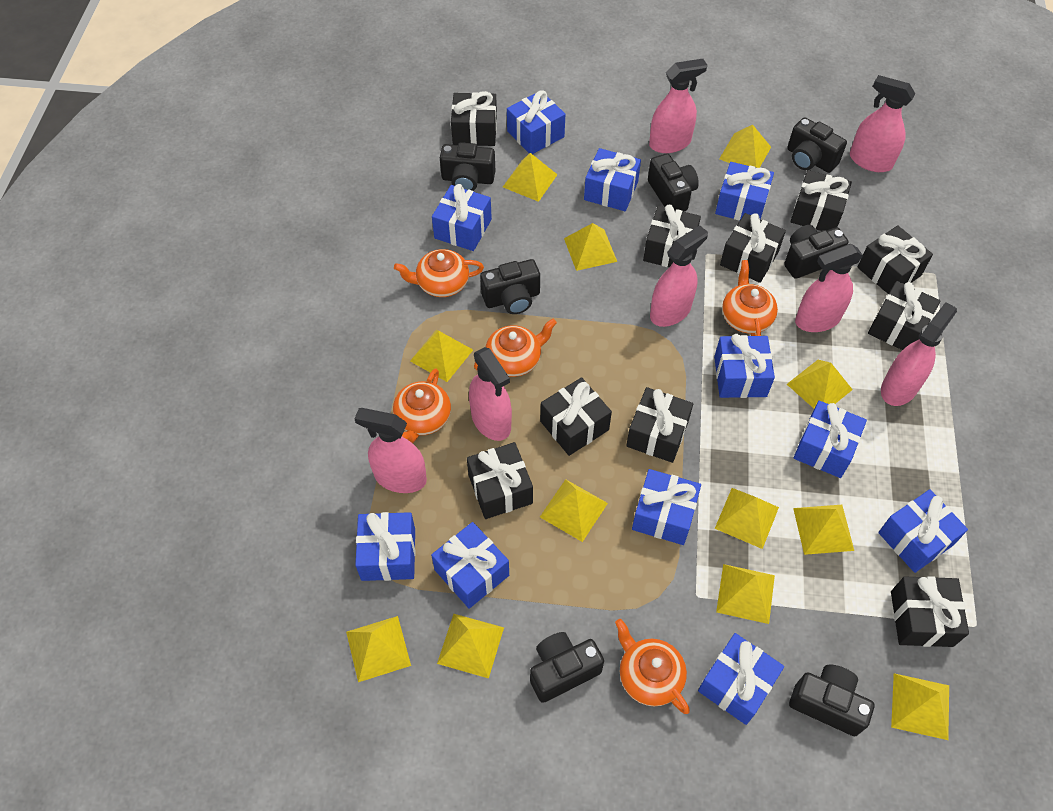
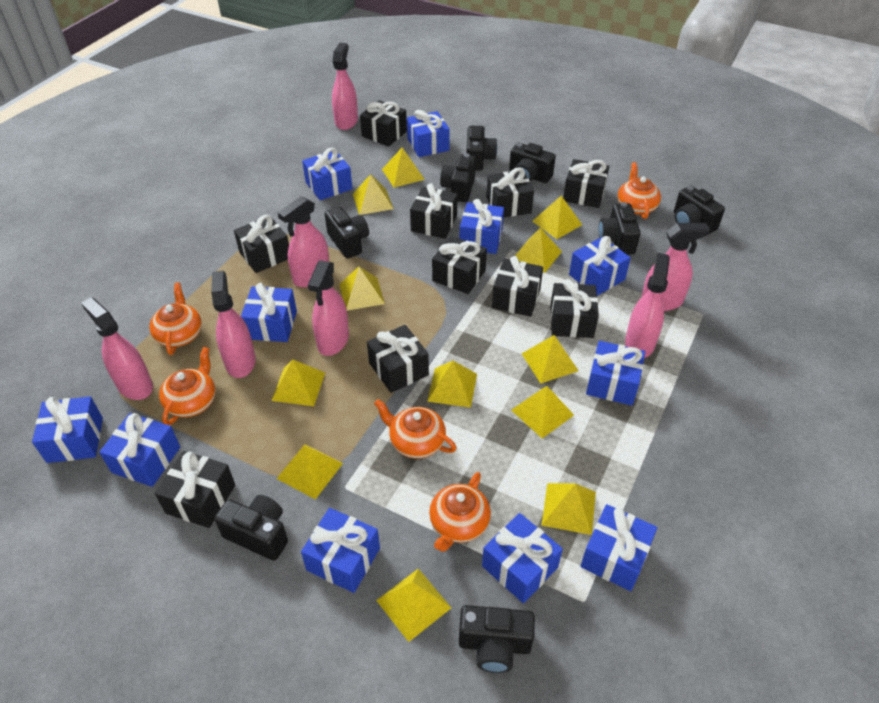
black camera: [440,142,495,191] [480,259,540,314] [530,632,604,703] [648,153,699,212] [784,225,848,279] [787,117,847,173] [789,665,874,736] = 7 -> [214,495,288,561] [325,207,369,258] [440,153,476,202] [459,605,535,673] [467,126,497,171] [509,143,556,183] [598,202,641,254] [674,186,725,234] = 8

